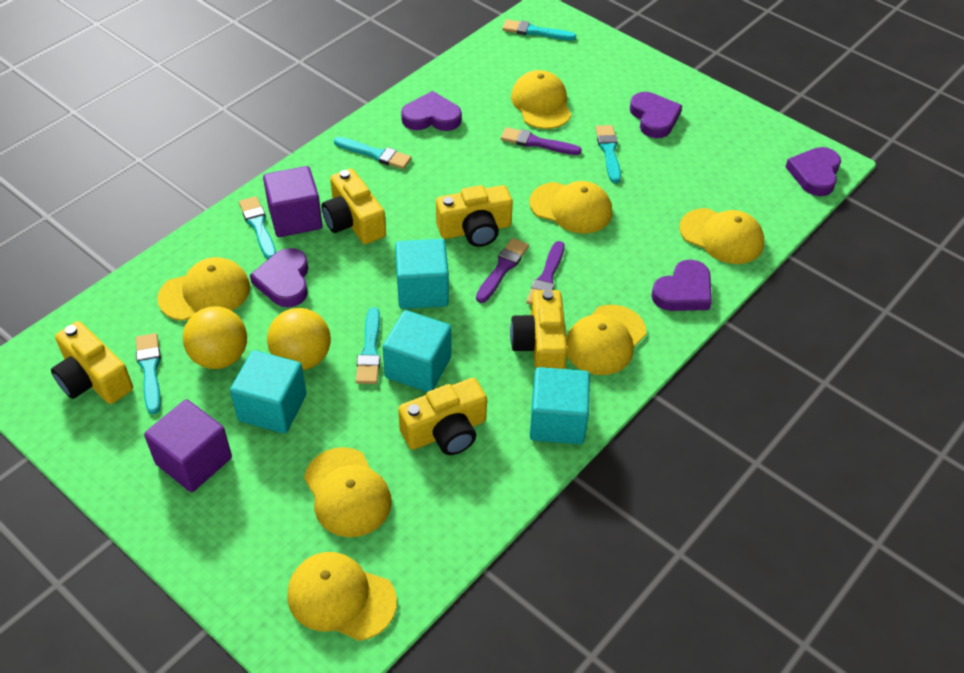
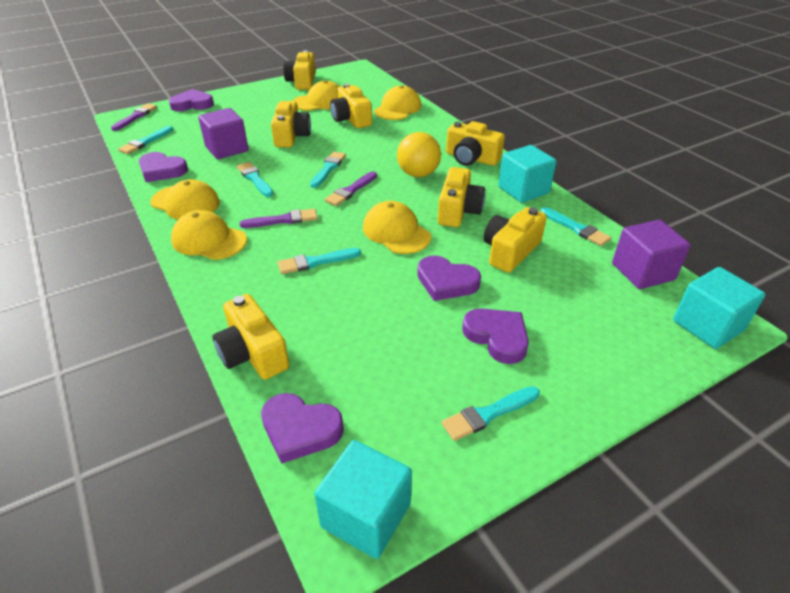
turquoise cube: [230,350,306,434] [383,310,451,392] [395,239,449,309] [530,367,590,444] = 4 -> [314,440,412,559] [498,145,556,203] [673,267,766,349] = 3
yellow ball: [183,306,247,369] [267,308,331,370] = 2 -> [397,132,441,177] = 1
yellow camera: [51,321,133,404] [321,169,386,244] [398,378,487,455] [436,185,513,247] [510,290,568,369] = 5 -> [212,294,289,380] [271,101,311,147] [283,50,316,90] [330,84,372,128] [438,167,485,227] [446,121,505,166] [484,207,547,273] = 7
yellow cap: [157,257,250,321] [287,552,397,641] [304,447,392,537] [511,70,571,129] [529,181,612,234] [566,305,646,375] [679,208,764,264] = 7 -> [150,179,220,220] [171,210,247,260] [293,80,340,111] [363,201,431,254] [374,85,421,120] = 5

